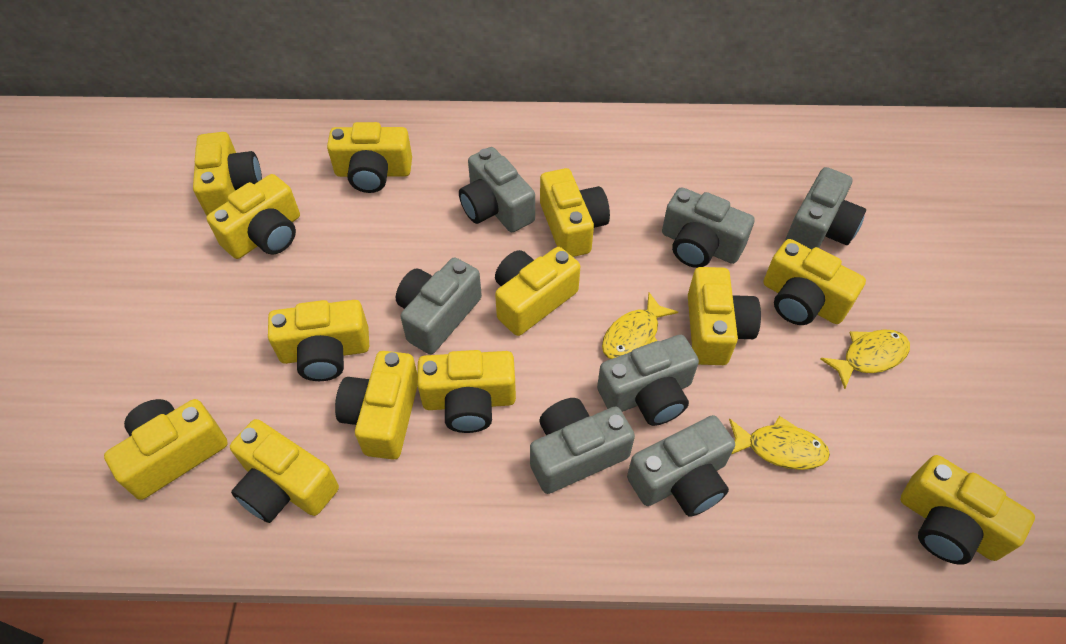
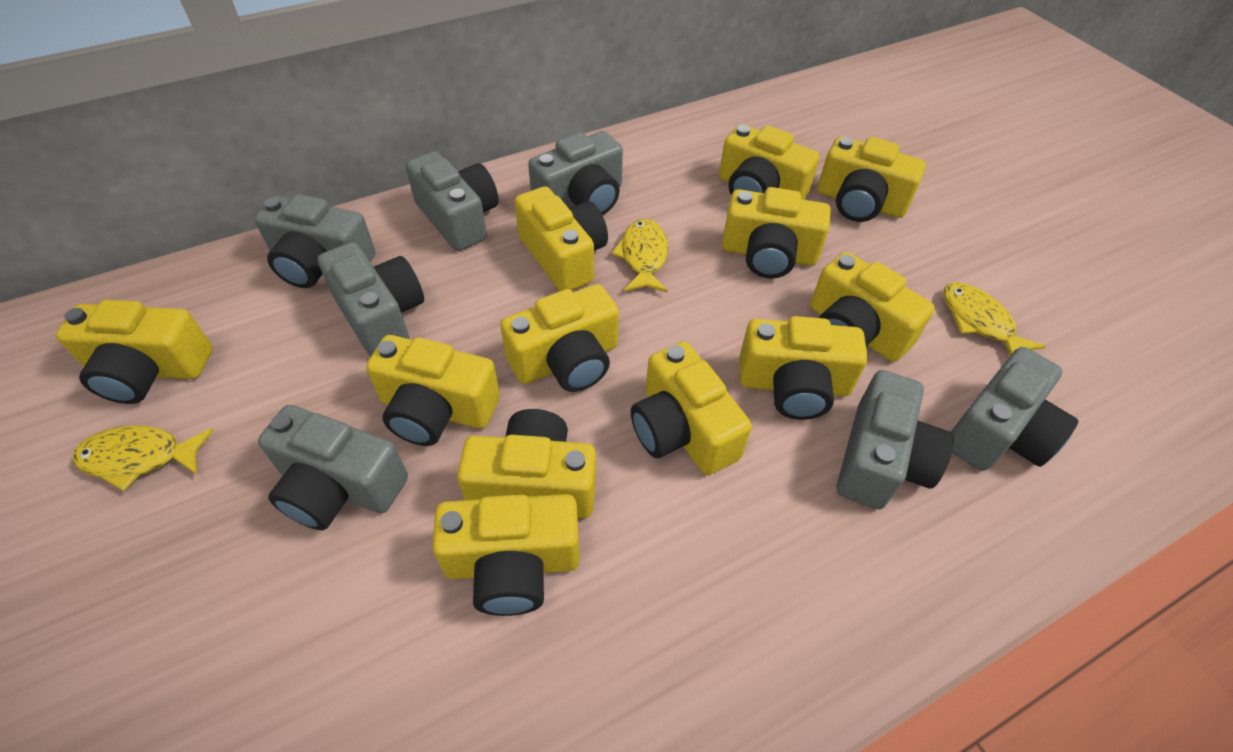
yellow camera: [104,399,228,500] [193,132,262,216] [206,174,300,259] [230,419,339,523] [268,300,369,381] [327,122,412,193] [335,351,418,460] [417,350,516,433] [495,247,580,336] [540,168,610,257] [688,267,761,365] [763,239,866,325] [900,455,1035,565] = 13 -> [56,300,213,404] [366,335,500,446] [432,494,580,616] [457,409,596,518] [500,284,619,392] [514,187,608,291] [631,342,752,475] [719,124,820,200] [722,187,831,278] [739,316,868,420] [810,252,935,362] [818,137,926,222] = 12

